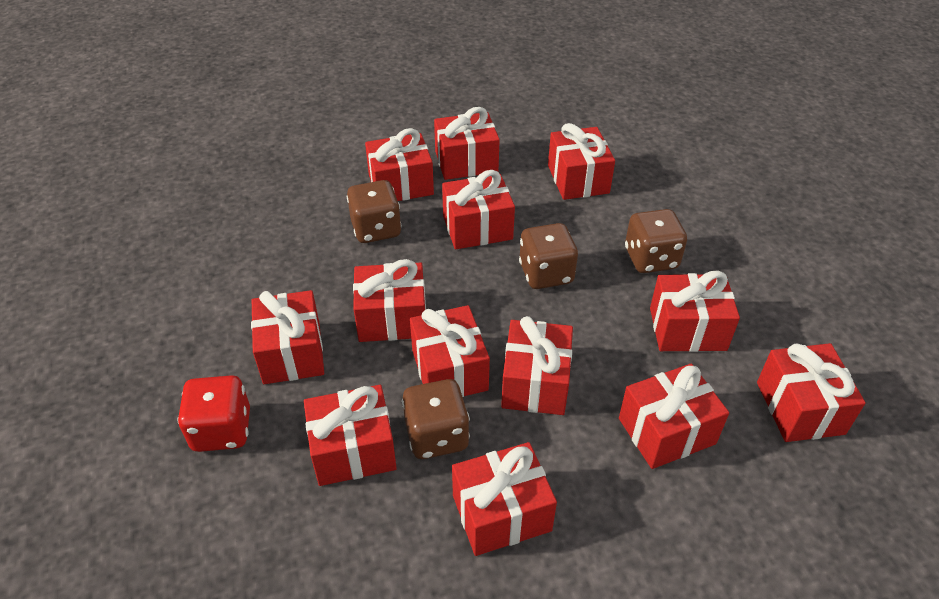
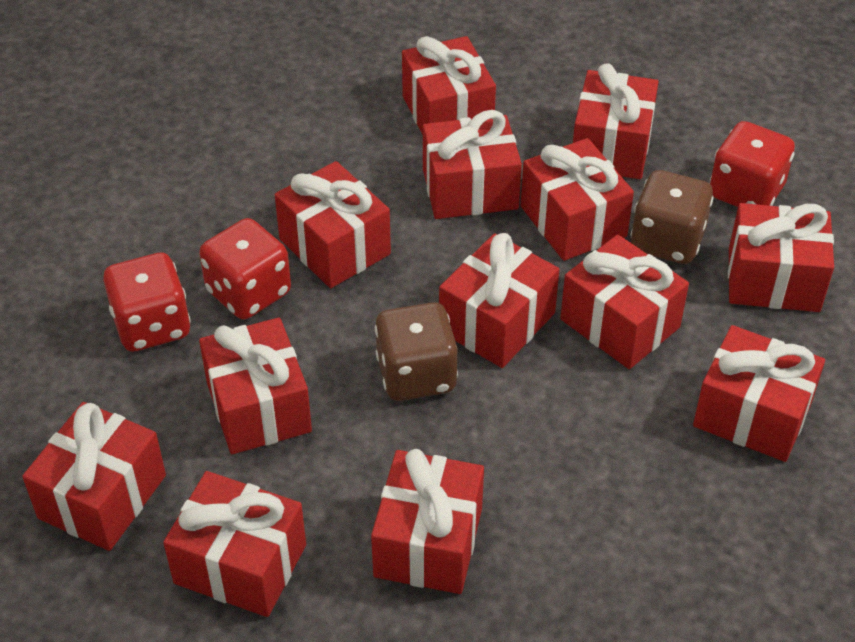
brown dice: [347,180,402,243] [402,379,470,459] [519,223,578,289] [625,209,687,273] = 4 -> [375,302,458,401] [630,170,714,264] = 2
red dice: [178,375,250,452] = 1 -> [103,252,191,352] [199,218,291,319] [710,121,795,207] = 3

